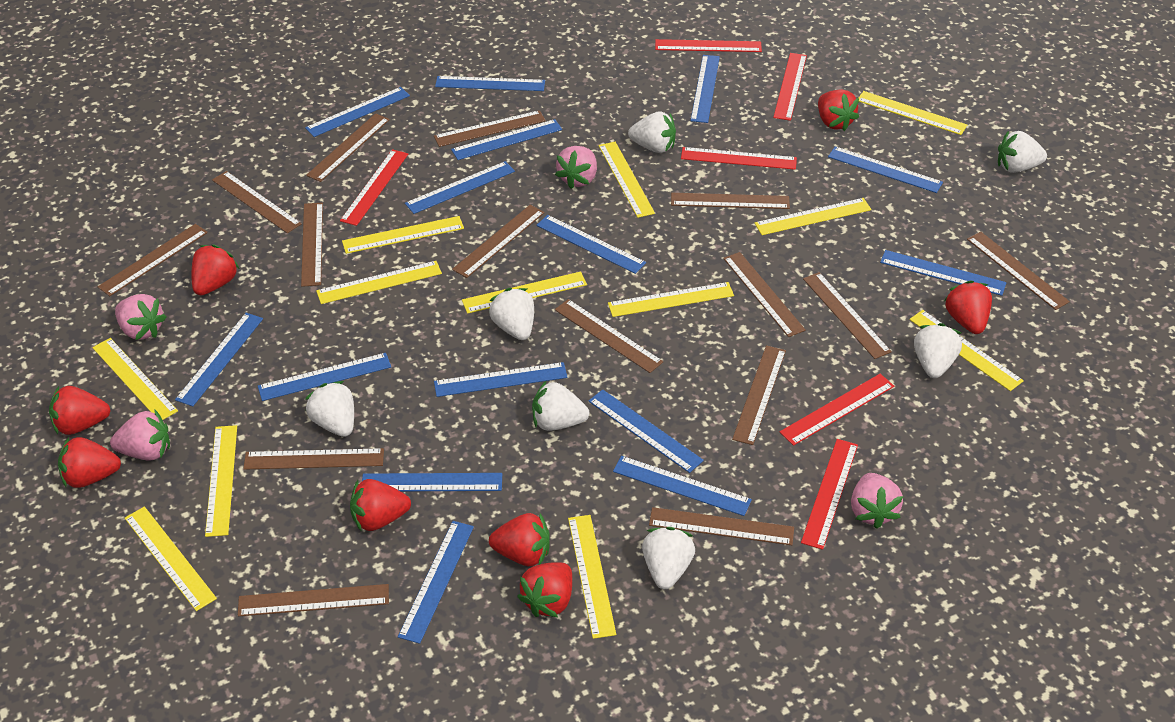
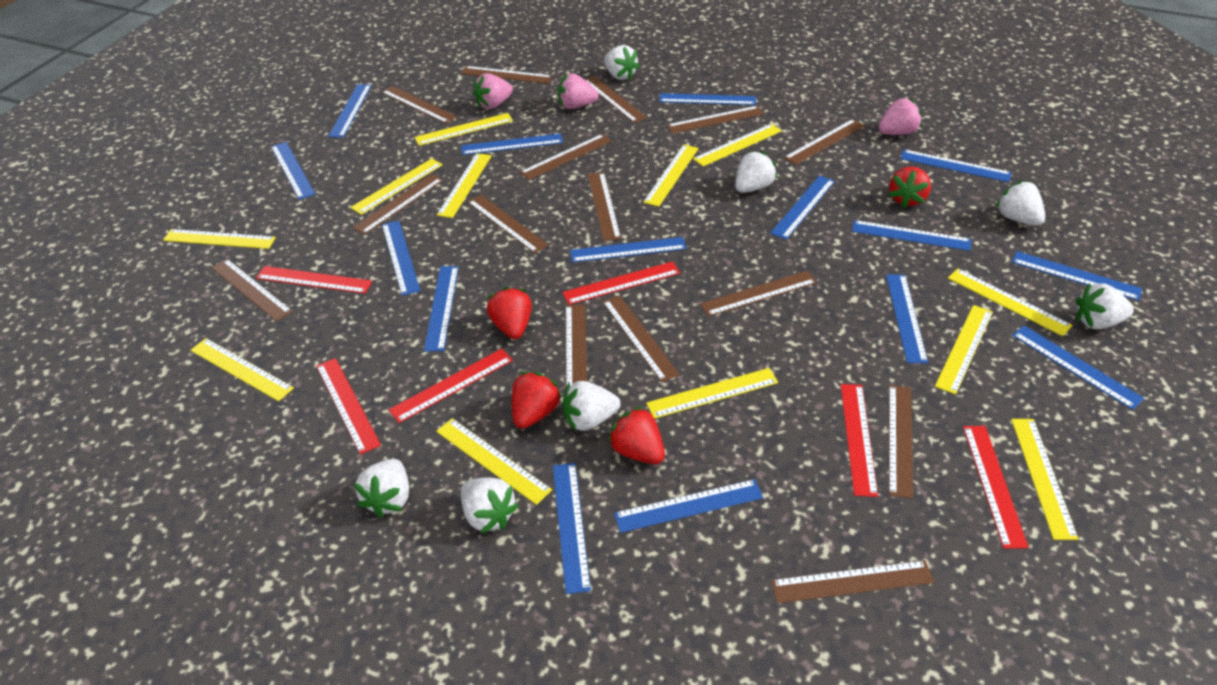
pink strawberry: [110,410,170,461] [115,294,167,340] [555,146,597,189] [851,473,903,529] = 4 -> [473,73,513,109] [558,73,599,109] [879,98,922,135] = 3
red strawberry: [49,386,111,435] [58,437,121,488] [192,245,239,295] [350,479,411,531] [489,513,550,566] [517,562,572,617] [818,89,859,131] [944,280,992,334] = 8 -> [487,287,532,339] [512,372,562,429] [607,406,665,464] [889,167,931,208] = 4

